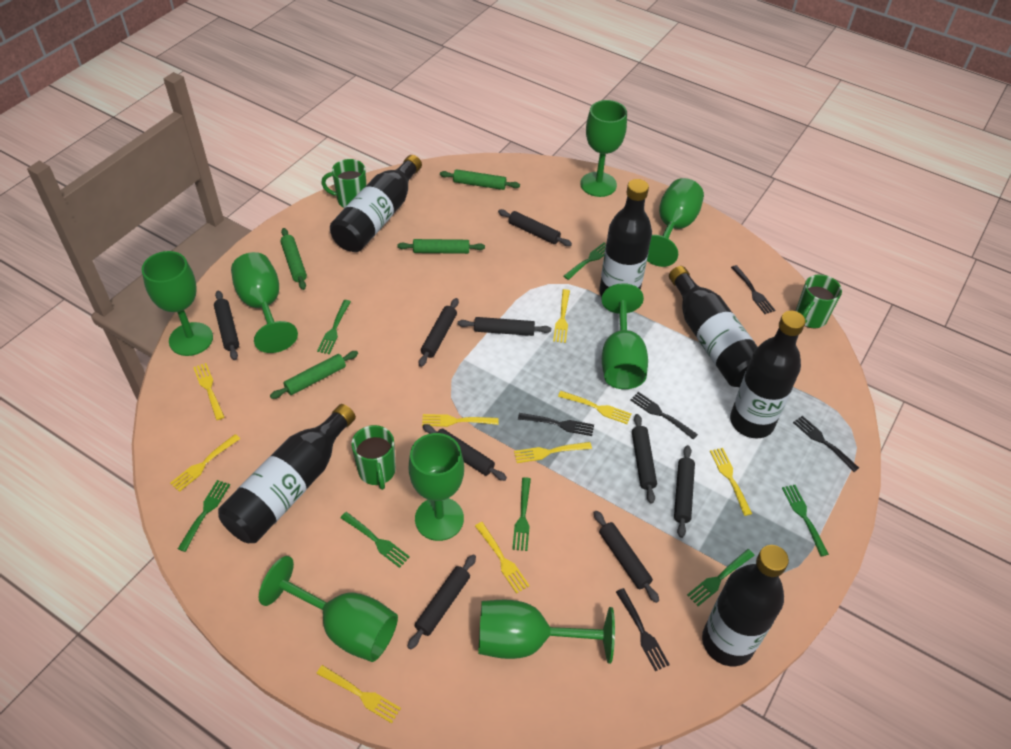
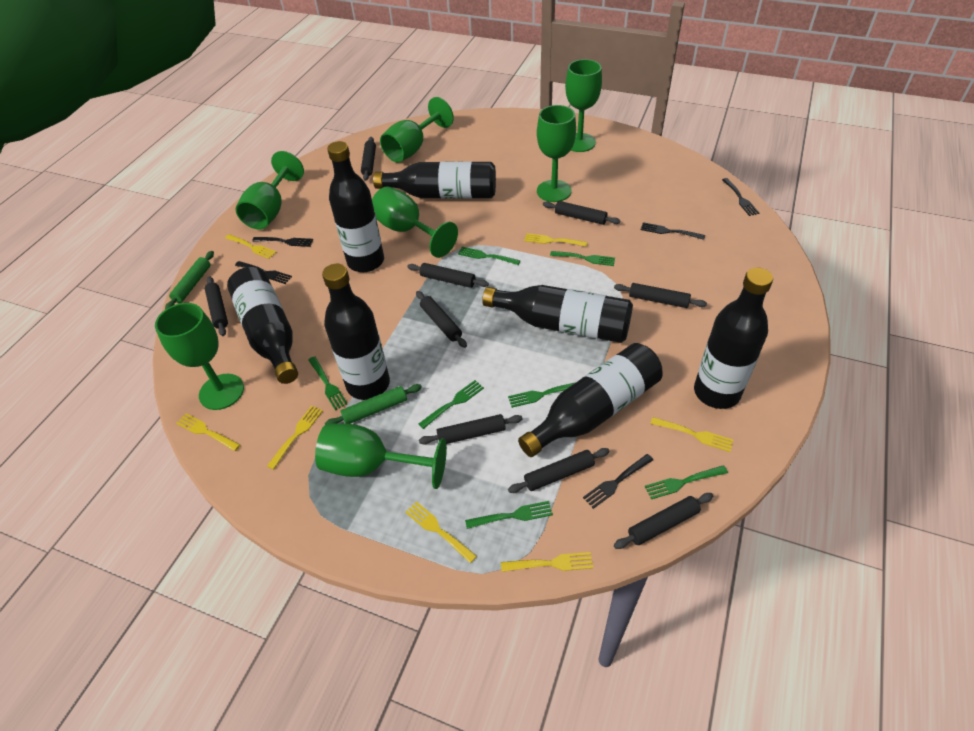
black bottle: [218,404,356,543] [330,155,422,252] [599,179,652,297] [669,266,758,387] [702,545,789,666] [730,311,806,438] = 6 -> [227,267,298,384] [322,264,390,400] [327,141,384,272] [373,161,496,199] [482,285,633,343] [518,343,662,457] [694,268,773,409] = 7
green goblet: [142,251,213,356] [231,252,298,353] [259,556,398,662] [409,433,464,541] [478,600,615,664] [580,100,627,197] [601,283,648,389] [647,178,704,267] = 8 -> [155,303,244,410] [235,151,304,229] [315,423,447,489] [372,186,458,258] [380,97,454,162] [537,105,576,202] [565,59,602,152] = 7
green mug: [321,159,366,208] [351,425,396,490] [796,274,842,328] = 3 -> none = 0
green rolling pin: [270,351,358,399] [280,228,307,290] [397,239,485,254] [440,169,520,190] = 4 -> [165,251,214,310] [325,384,422,425] = 2
yellow fork: [170,434,240,492] [193,363,224,420] [316,665,401,723] [422,414,499,427] [475,522,530,594] [514,442,592,463] [553,289,570,343] [558,391,632,424] [710,448,752,516] = 9 -> [176,413,240,451] [225,234,276,259] [267,406,323,470] [405,501,477,563] [501,552,593,572] [524,233,587,247] [650,417,733,452] = 7

